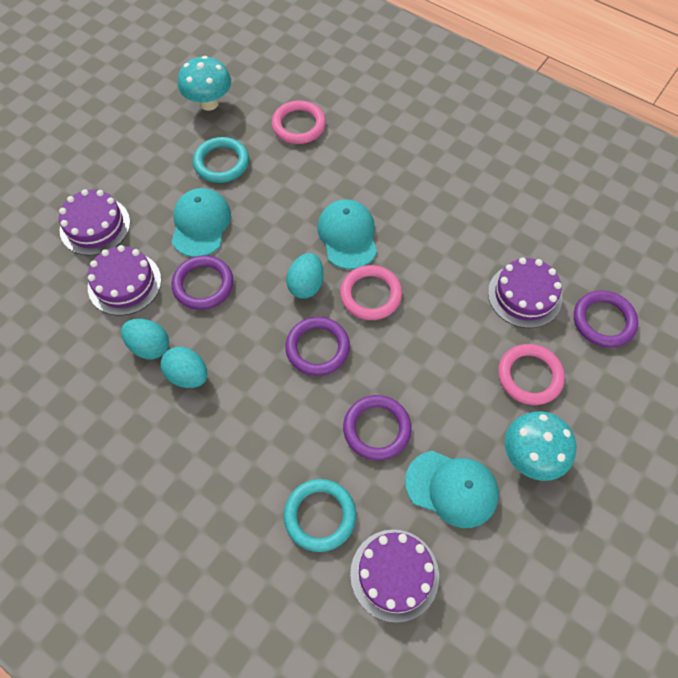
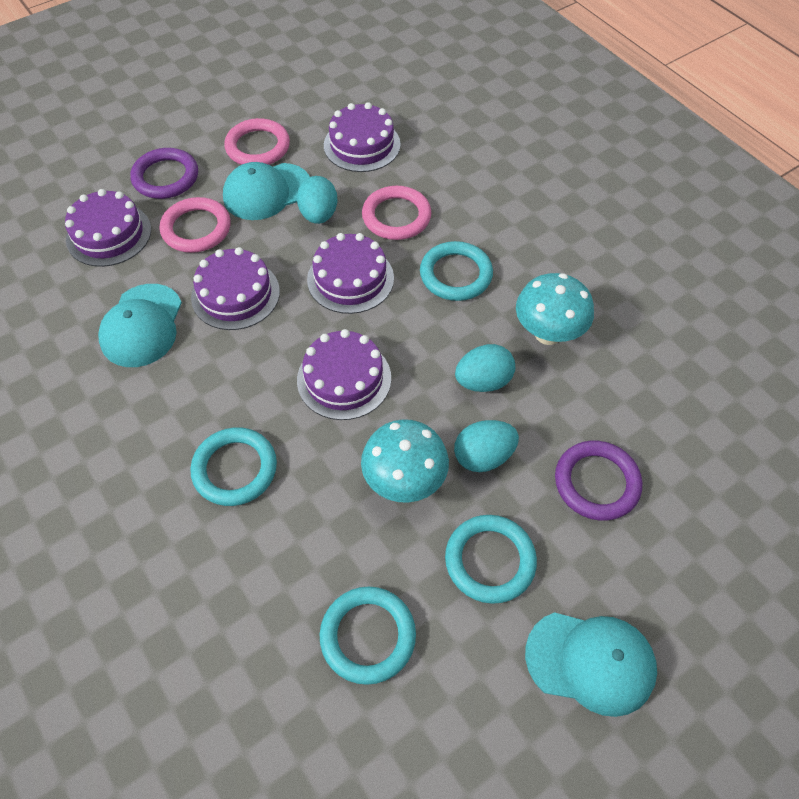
purple cake: [59,189,130,256] [88,245,161,316] [350,529,439,623] [488,257,562,328] = 4 -> [65,189,151,267] [191,247,280,330] [297,329,391,420] [307,233,394,314] [324,102,401,172] = 5
purple ring: [172,255,233,310] [285,317,350,376] [343,395,412,460] [574,290,638,348] = 4 -> [130,148,198,199] [555,441,642,521] = 2
turquoise ring: [193,137,249,183] [284,479,356,552] = 2 -> [190,427,277,506] [320,587,416,685] [420,241,493,301] [445,515,537,604] = 4

